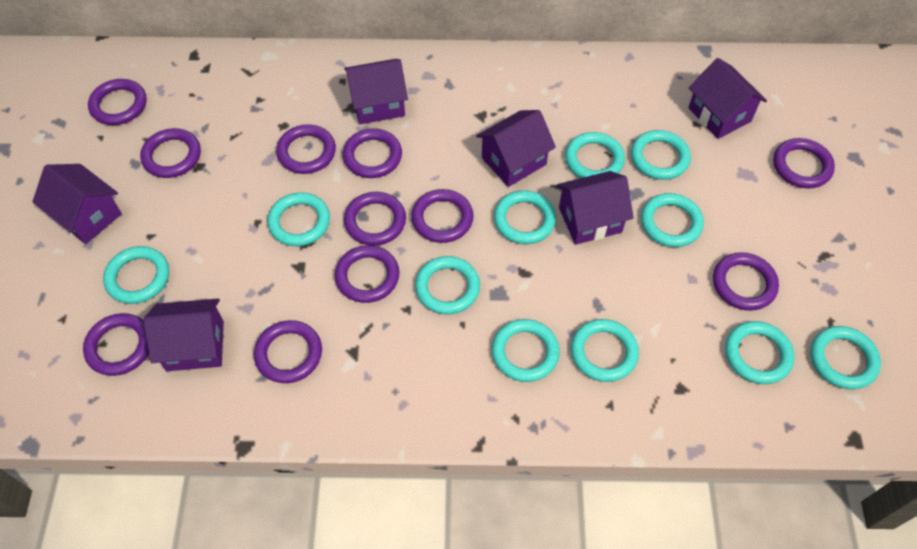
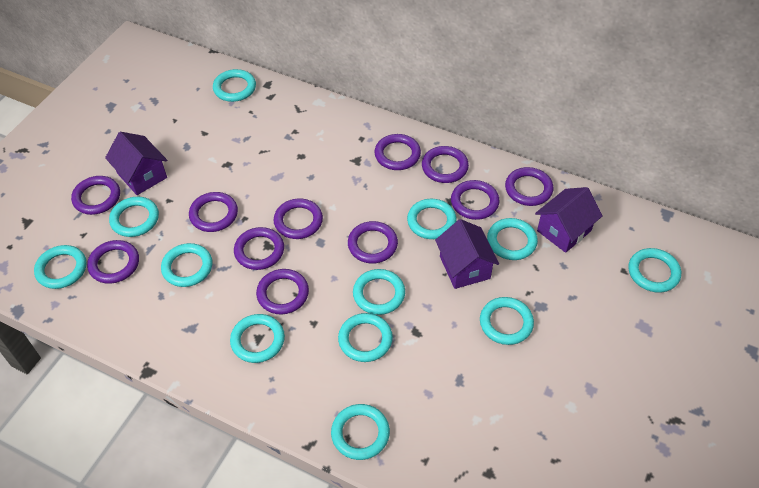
purple house: [32,164,122,244] [144,299,224,371] [344,59,408,124] [476,110,556,187] [557,171,634,245] [688,58,767,139] = 6 -> [105,132,167,195] [435,219,499,289] [535,187,603,253] = 3
turquoise ring: [103,246,169,304] [267,192,330,246] [415,256,480,315] [492,319,560,382] [494,190,556,244] [565,132,625,178] [571,319,639,382] [631,130,691,180] [641,193,704,247] [725,321,794,384] [810,326,881,389] = 11 -> [34,245,87,289] [109,197,159,237] [161,243,212,287] [213,69,256,102] [230,314,285,363] [331,404,390,460] [338,313,393,362] [353,269,405,315] [407,199,457,239] [480,297,534,345] [487,218,538,260] [628,248,681,293] = 12

